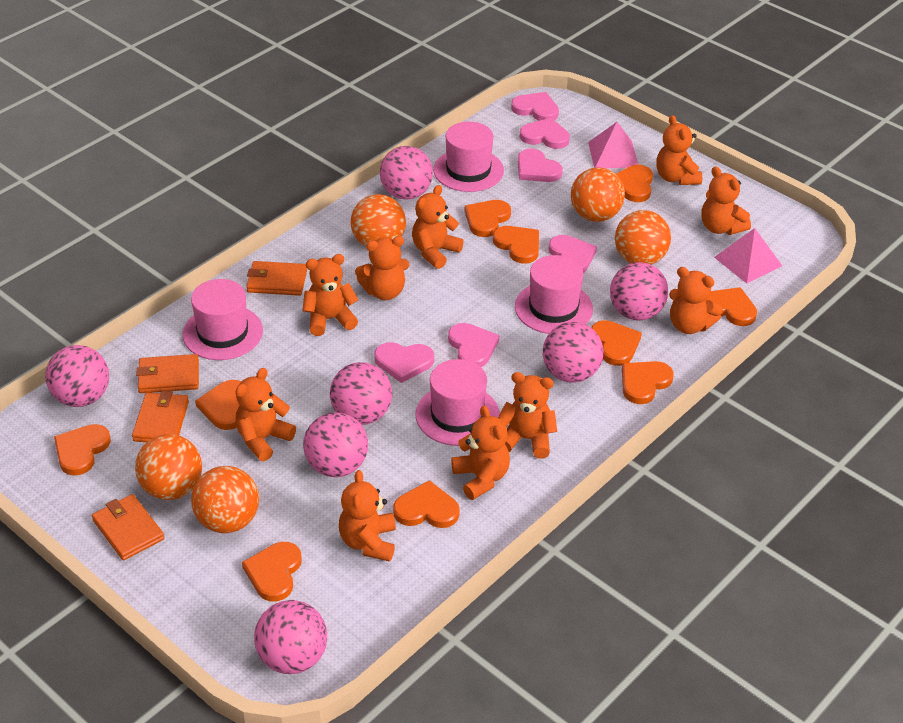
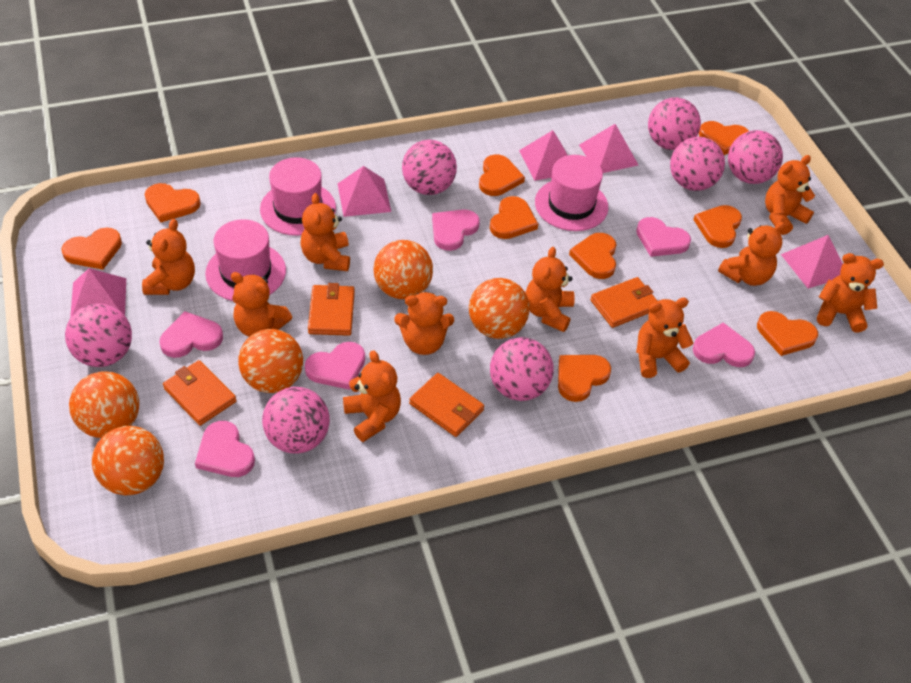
orange heart: [54,424,111,476] [195,380,241,430] [242,542,302,601] [393,480,460,528] [465,200,511,237] [493,226,539,264] [591,320,642,366] [616,165,653,202] [622,361,674,404] [705,287,757,326] = 10 -> [61,228,122,270] [145,183,201,223] [479,154,525,196] [490,196,538,239] [558,355,611,402] [569,233,617,279] [693,205,742,248] [699,121,749,155] [757,311,818,356] = 9
pink hat: [182,279,263,360] [415,359,500,446] [433,122,504,192] [515,255,593,334] = 4 -> [205,219,286,301] [260,157,336,236] [535,155,608,231] = 3
pink pyramid: [588,122,638,168] [714,228,782,283] = 2 -> [70,268,126,318] [338,166,391,217] [519,130,568,181] [579,124,638,173] [781,235,843,288] = 5

